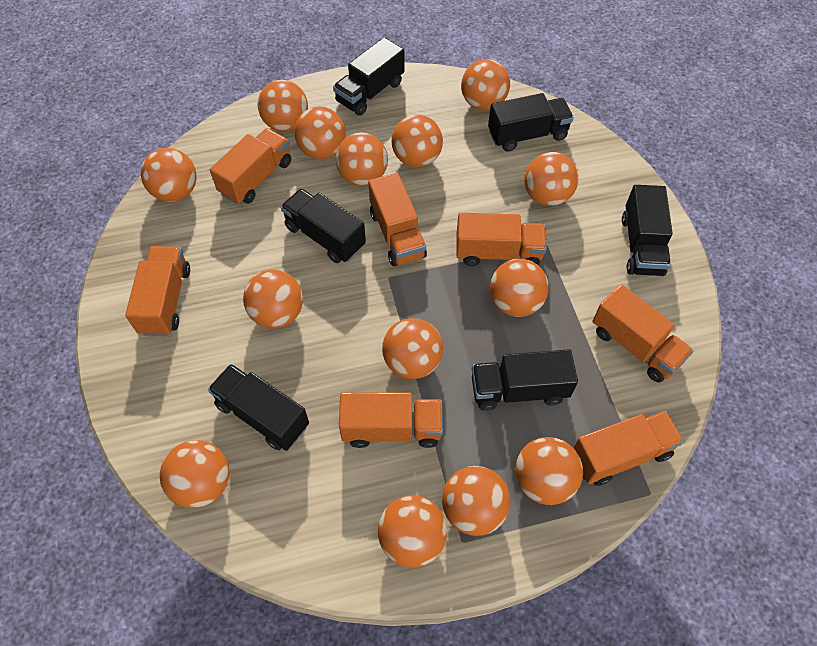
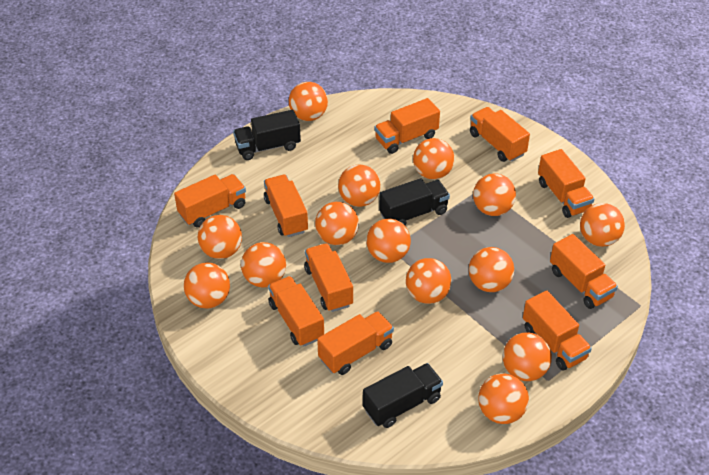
black truck: [208,364,309,451] [281,188,366,263] [333,37,405,116] [472,349,578,411] [488,93,574,152] [622,185,673,276] = 6 -> [233,110,301,160] [363,363,443,428] [379,178,450,226] = 3
orange truck: [125,246,190,336] [210,128,291,204] [339,392,443,448] [368,173,427,266] [456,213,547,266] [573,411,684,486] [593,284,694,382] = 7 -> [174,174,246,228] [264,174,308,237] [268,276,324,347] [304,243,353,312] [317,311,394,375] [374,98,440,154] [470,107,530,162] [523,291,592,371] [538,149,594,218] [550,234,618,309] = 10

